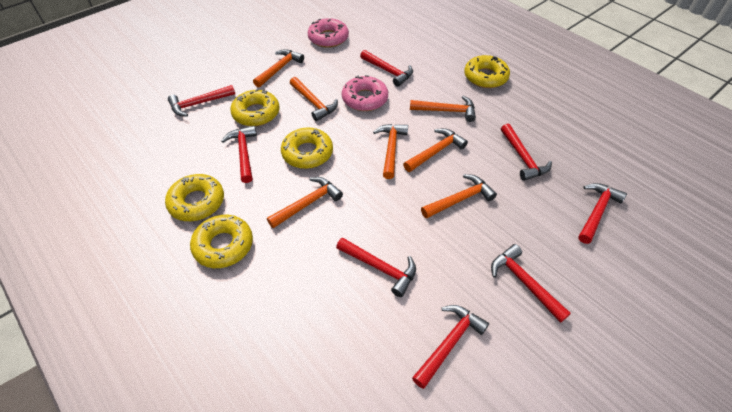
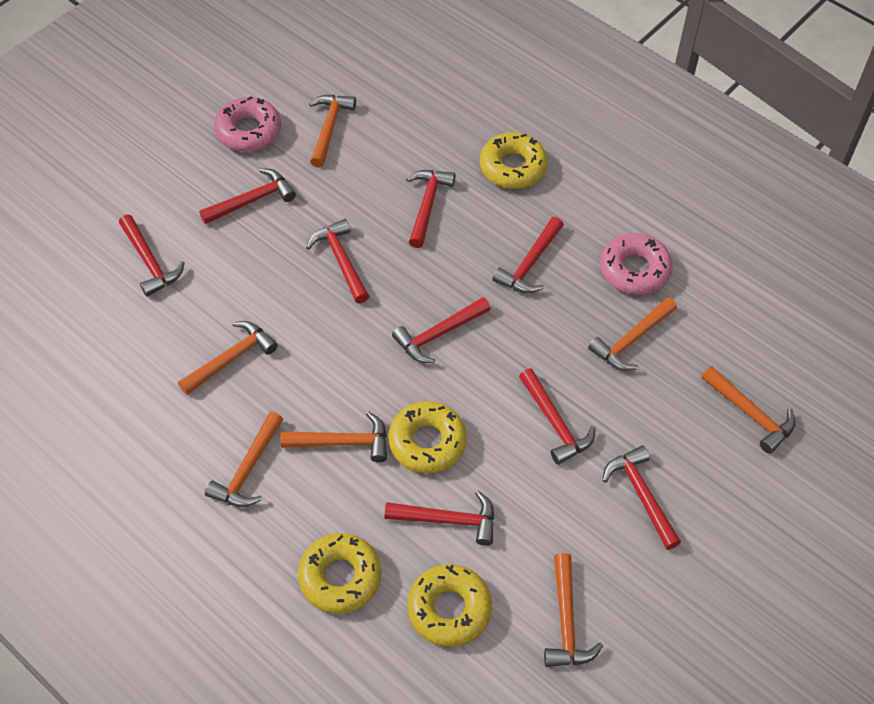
red hammer: [168,85,235,117] [221,126,257,183] [336,237,416,297] [360,50,413,87] [412,305,489,389] [491,244,571,323] [501,124,552,181] [578,183,627,244] = 8 -> [119,215,185,297] [199,168,296,224] [306,219,369,303] [385,491,495,546] [392,297,491,363] [406,170,455,248] [493,217,564,293] [519,369,596,465] [602,446,681,550] = 9
yellow donut: [165,174,224,221] [190,215,253,268] [230,89,279,126] [281,127,333,169] [464,55,510,88] = 5 -> [298,533,382,614] [388,401,467,473] [407,564,492,647] [480,132,548,189] = 4

